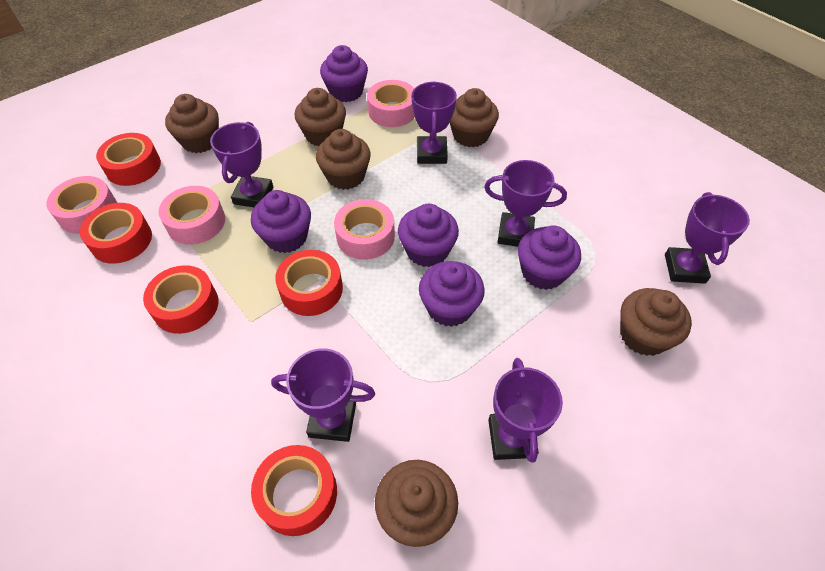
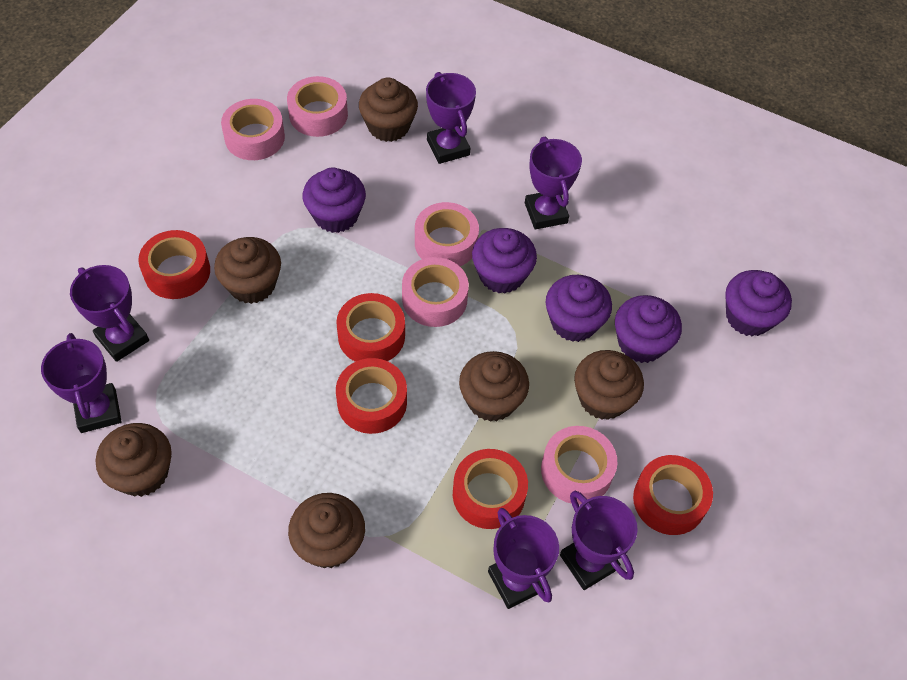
pink tape: [46,176,117,234] [158,186,225,244] [334,199,395,260] [367,80,415,127] = 4 -> [221,99,285,160] [287,76,348,137] [402,257,469,327] [415,202,479,266] [541,426,617,504] = 5

